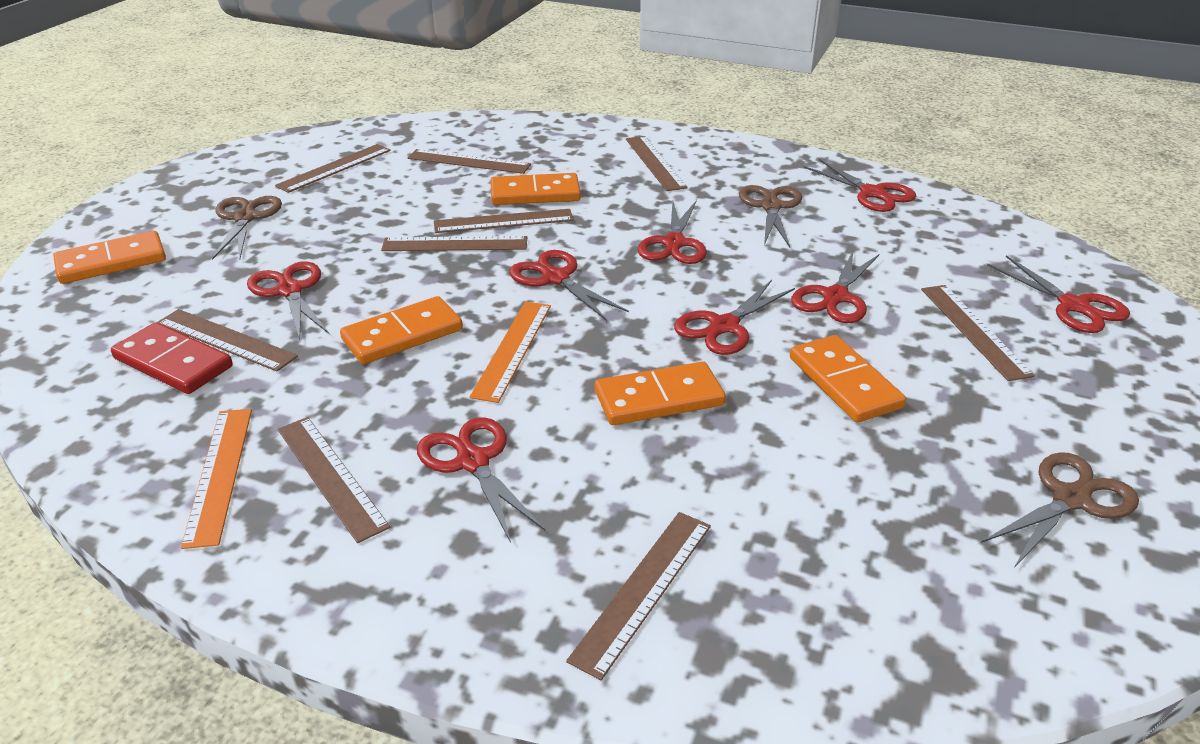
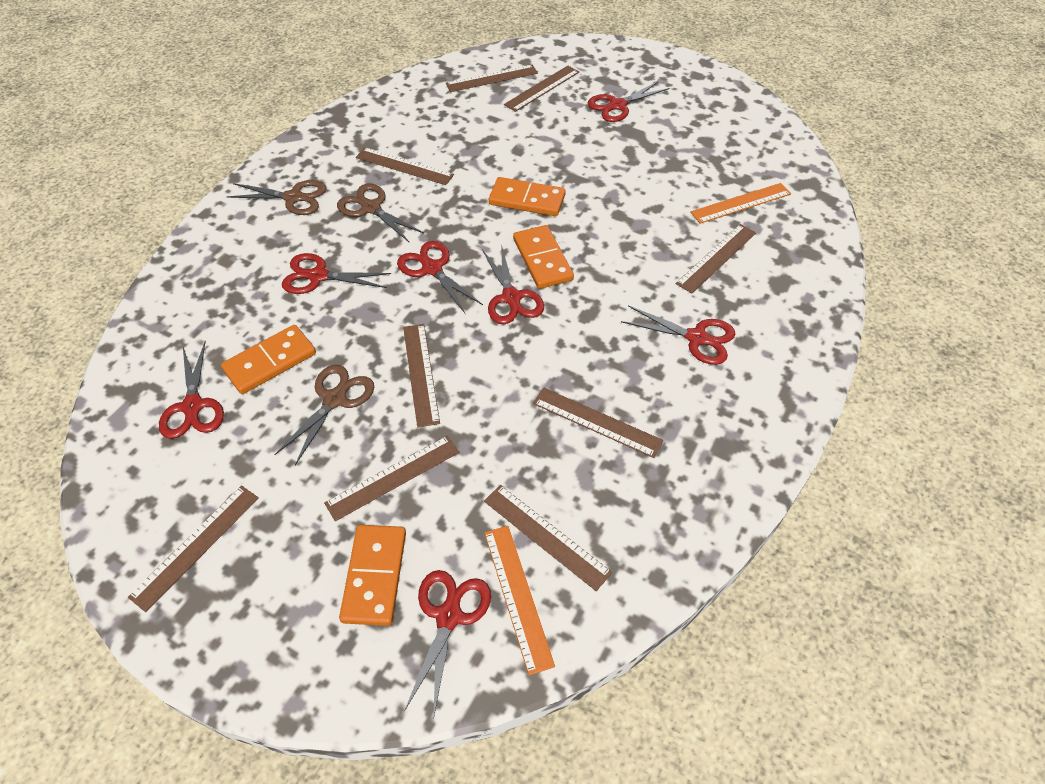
orange domino: [53,231,166,284] [340,296,463,364] [490,173,581,205] [595,361,726,425] [790,335,906,423] = 5 -> [221,325,316,394] [339,525,406,626] [489,177,566,216] [513,225,574,289] = 4
red domino: [111,322,233,394] = 1 -> none = 0
red scissors: [247,261,330,340] [417,417,545,543] [509,250,629,321] [638,200,707,264] [674,280,795,355] [791,249,879,323] [804,159,916,212] [987,255,1130,333] = 8 -> [159,341,224,439] [282,253,391,294] [397,241,483,313] [404,570,491,719] [482,244,544,324] [588,81,669,122] [621,305,735,365] = 7

